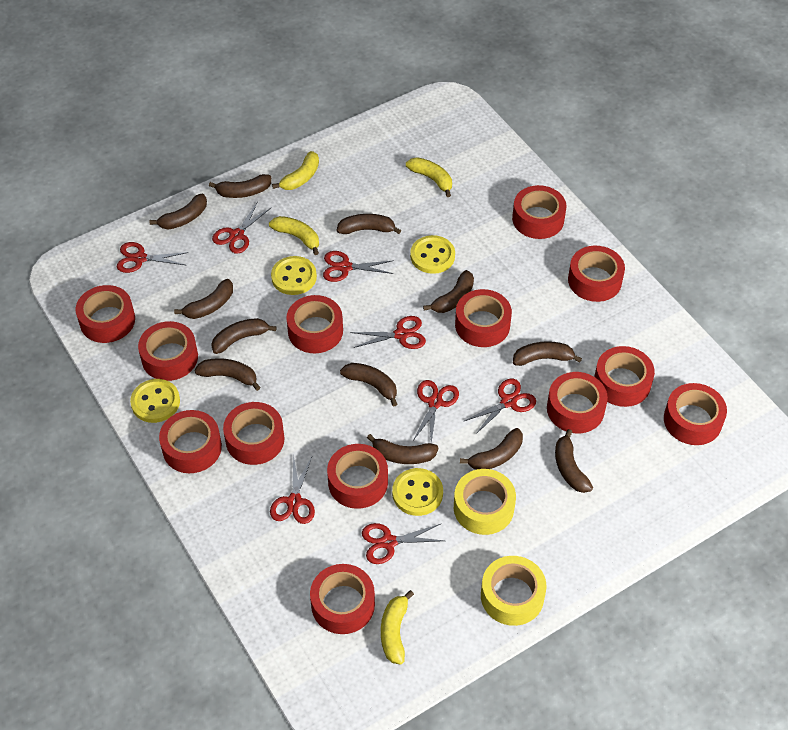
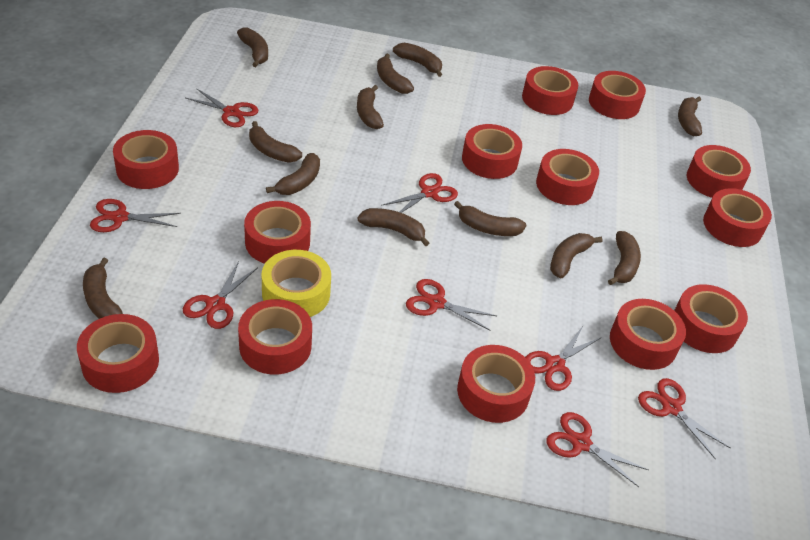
yellow banana: [269,216,319,255] [272,151,319,190] [381,590,414,665] [406,157,452,197] = 4 -> none = 0
yellow button: [130,379,180,423] [271,256,317,295] [392,468,443,516] [410,235,455,274] = 4 -> none = 0
yellow tape: [454,469,516,535] [481,556,547,626] = 2 -> [262,250,331,317] = 1

